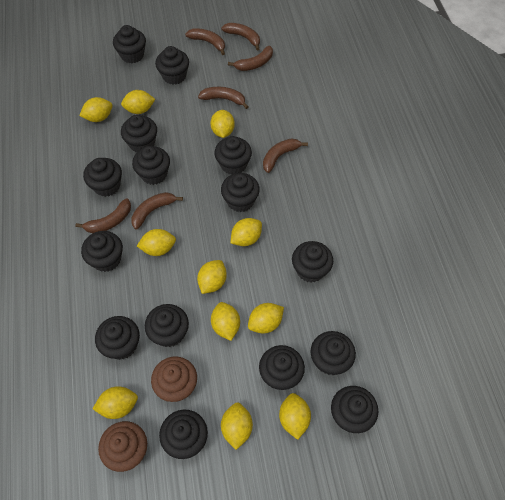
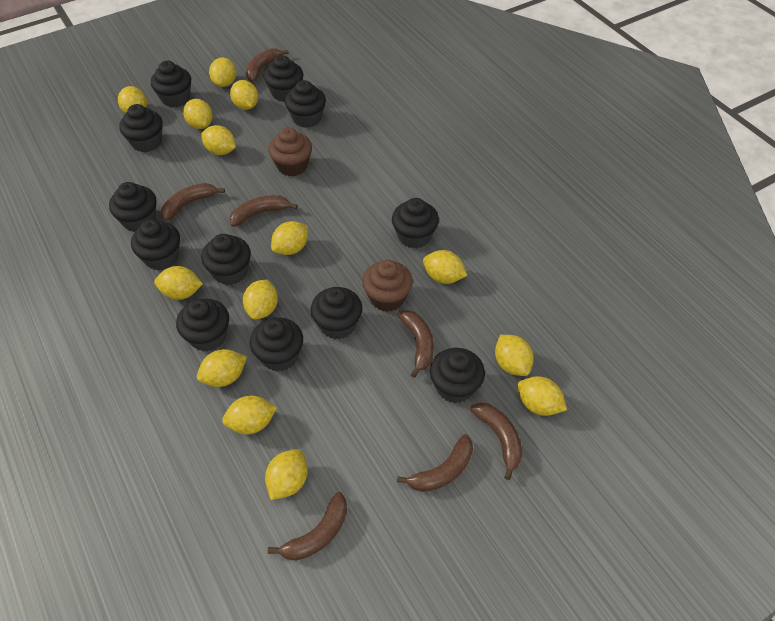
black cupcake: [81,231,123,272] [83,158,122,197] [95,316,140,360] [113,25,146,63] [121,115,157,152] [132,146,170,185] [145,304,189,347] [155,46,189,84] [159,410,208,459] [214,136,252,175] [221,173,260,212] [259,345,305,390] [292,241,333,282] [310,331,356,375] [331,386,378,433] = 15 -> [109,182,157,232] [119,104,163,152] [131,219,180,271] [151,61,191,108] [176,299,229,352] [201,234,251,285] [250,317,303,372] [264,55,304,102] [285,80,326,128] [311,287,362,339] [392,198,439,248] [430,348,485,403] = 12
yellow lemon: [79,97,113,122] [93,386,138,419] [121,90,155,114] [137,229,176,256] [197,260,227,294] [210,110,235,138] [211,302,240,341] [221,402,253,450] [231,218,262,246] [248,303,284,334] [279,393,311,440] = 11 -> [118,86,147,113] [154,266,203,300] [183,99,212,129] [197,349,247,387] [201,125,236,155] [209,58,236,87] [222,396,277,434] [230,80,258,110] [243,279,278,320] [265,449,308,500] [271,221,308,255] [423,250,467,284] [495,335,534,376] [517,376,567,416] = 14

